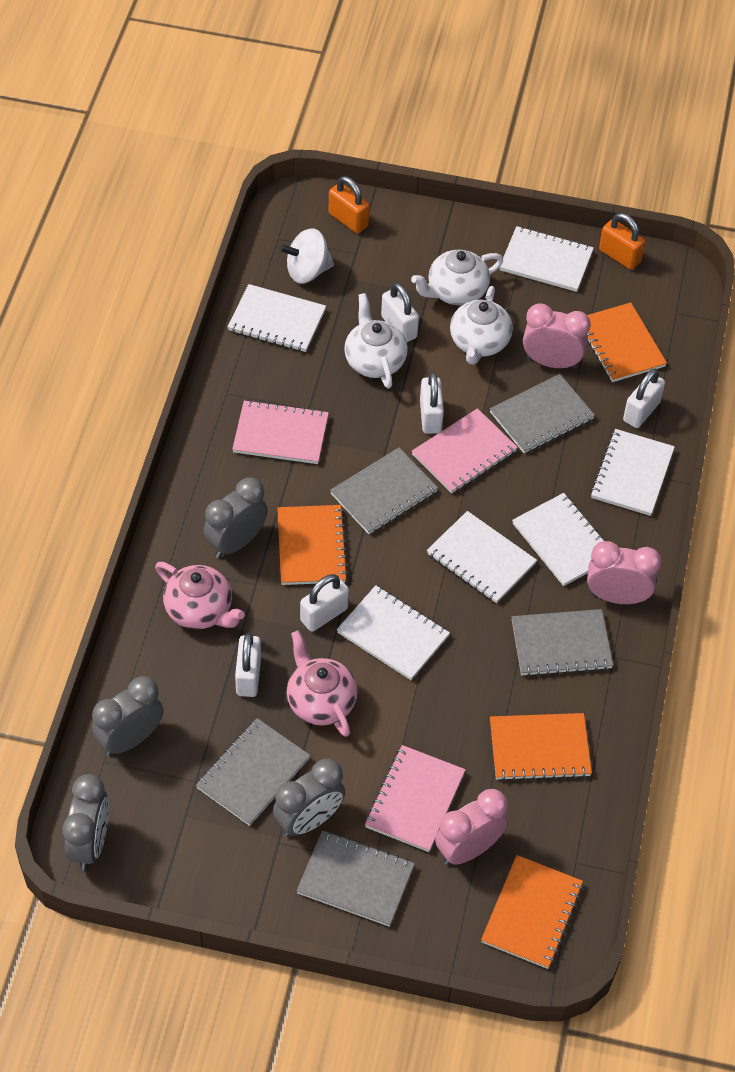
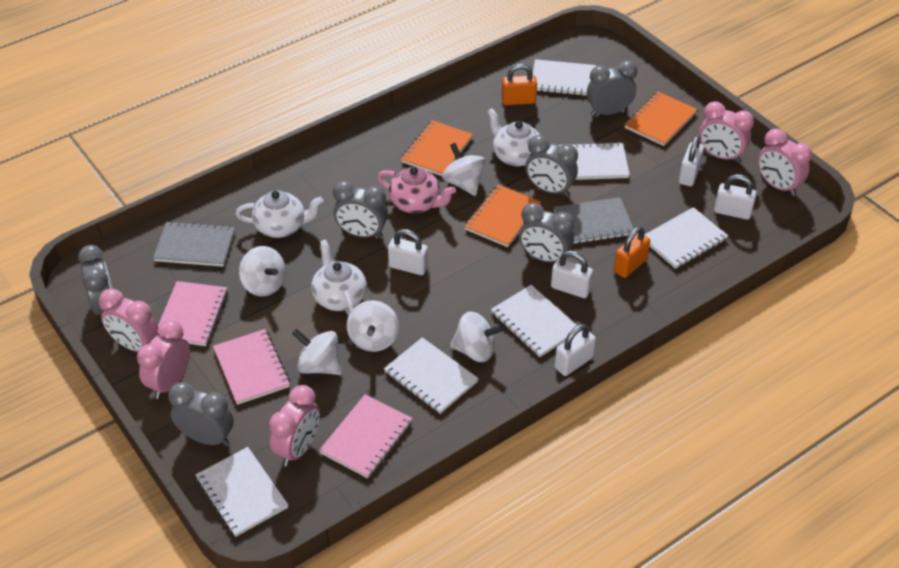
grey clock: [63,774,109,870] [92,676,163,756] [204,477,268,558] [273,759,345,837] = 4 -> [78,245,113,315] [168,382,234,446] [333,180,388,238] [519,203,575,263] [525,135,578,197] [587,60,637,117] = 6
grey notebook: [196,718,310,826] [296,830,415,927] [330,447,438,534] [490,374,595,453] [512,609,613,676] = 5 -> [153,221,235,267] [554,197,634,244] = 2
orange notebook: [277,505,348,585] [481,855,583,969] [490,713,592,781] [587,302,667,382] = 4 -> [401,120,473,176] [464,185,541,247] [624,92,697,146] = 3
pink clock: [435,789,508,865] [523,303,591,369] [587,541,661,604] = 3 -> [99,289,159,352] [137,320,190,399] [269,385,320,466] [699,102,754,163] [758,128,812,196] = 5
pink teapot: [155,562,245,629] [287,630,357,737] = 2 -> [377,167,456,213] = 1
white spinning top: [279,228,334,284] = 1 -> [239,246,286,296] [292,329,342,375] [347,300,399,352] [442,143,485,196] [450,311,504,362] = 5

